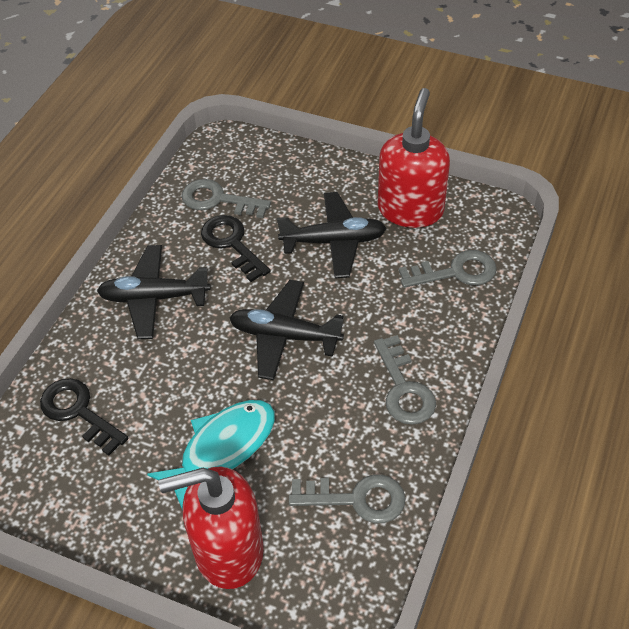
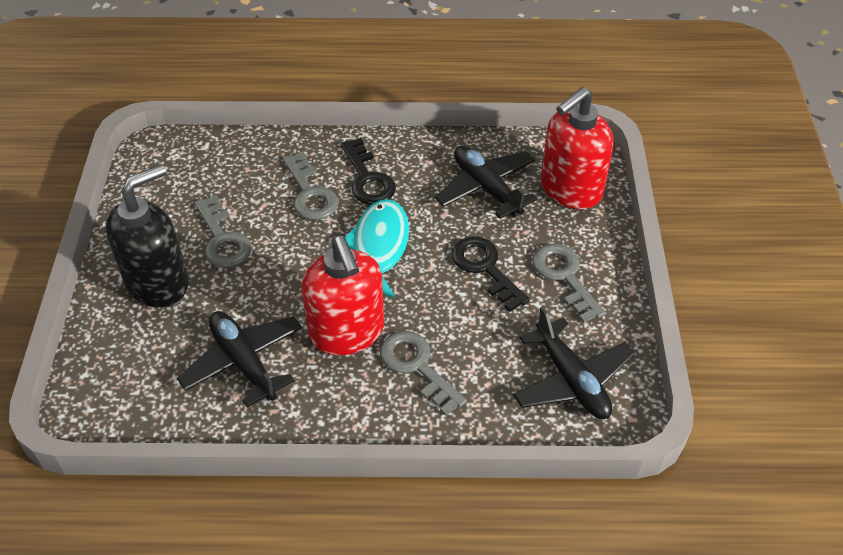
black soap dispenser: none = 0 -> [106,164,189,307] = 1

